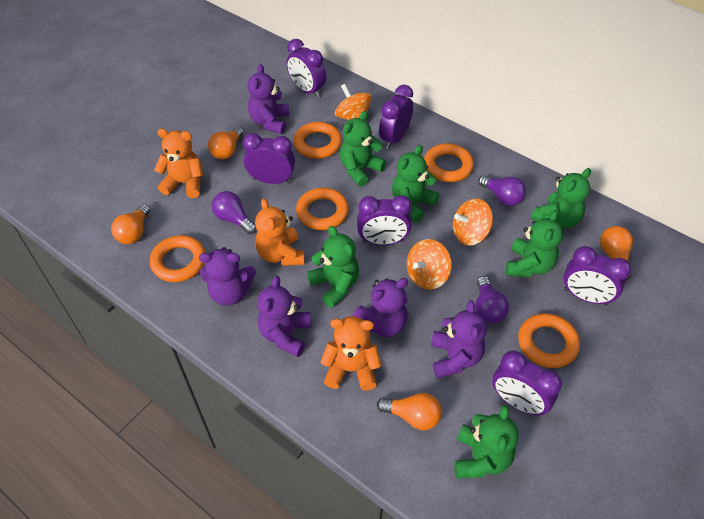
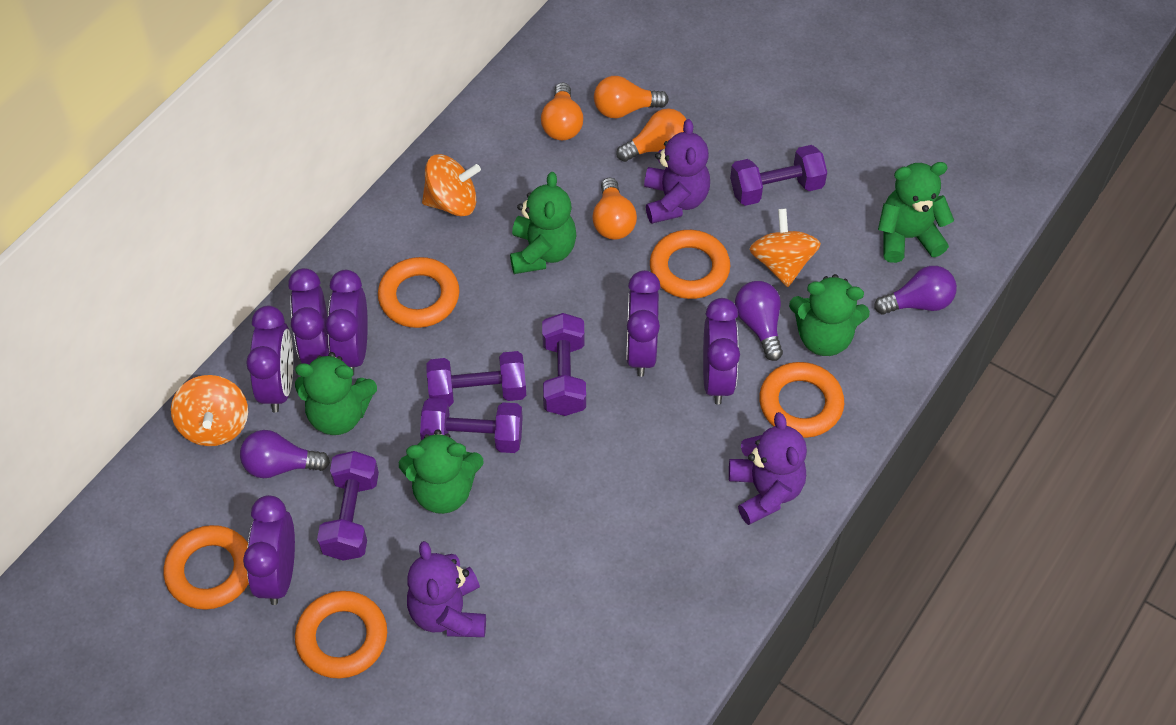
green teddy bear: [307,226,359,308] [340,111,386,187] [392,145,439,223] [454,405,519,479] [506,210,563,278] [531,168,591,228] = 6 -> [295,352,377,435] [399,429,484,514] [510,172,577,274] [789,274,870,356] [878,162,954,263] = 5
orange teddy bear: [154,129,203,198] [255,198,304,266] [320,316,382,391] = 3 -> none = 0
purple dumbbell: none = 0 -> [317,451,379,560] [420,398,523,453] [426,351,526,407] [542,313,586,416] [730,145,827,206] = 5
purple teddy bear: [199,247,256,306] [247,64,289,134] [257,276,311,357] [352,278,408,337] [431,300,487,378] = 5 -> [407,541,486,637] [644,119,710,224] [729,412,807,525] = 3

